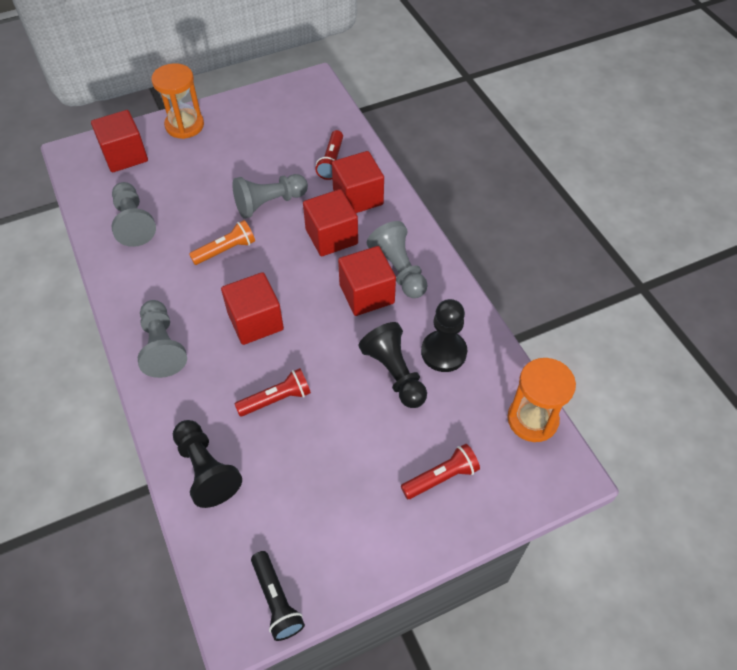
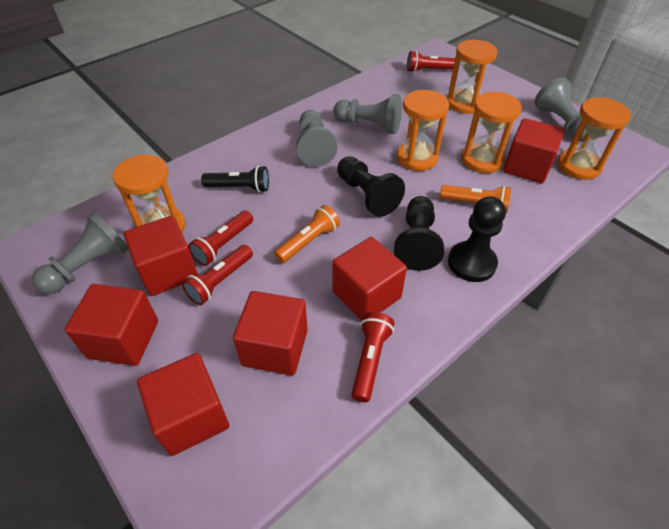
orange flashlight: [189,220,255,265] = 1 -> [274,205,340,263] [440,185,511,213] = 2
orange hourglass: [151,63,204,139] [507,358,576,442] = 2 -> [113,155,186,232] [397,90,449,171] [447,40,498,114] [461,92,522,173] [557,97,631,180] = 5
red cube: [91,110,148,172] [221,272,284,345] [303,189,358,256] [332,151,384,213] [338,246,396,316] = 5 -> [64,284,158,366] [124,215,198,296] [137,353,229,456] [233,291,308,376] [332,237,407,321] [503,118,564,183] = 6
red flashlight: [235,368,311,417] [315,130,343,180] [401,444,480,499] = 3 -> [182,245,253,305] [188,211,253,266] [351,312,394,402] [407,51,455,72] = 4

